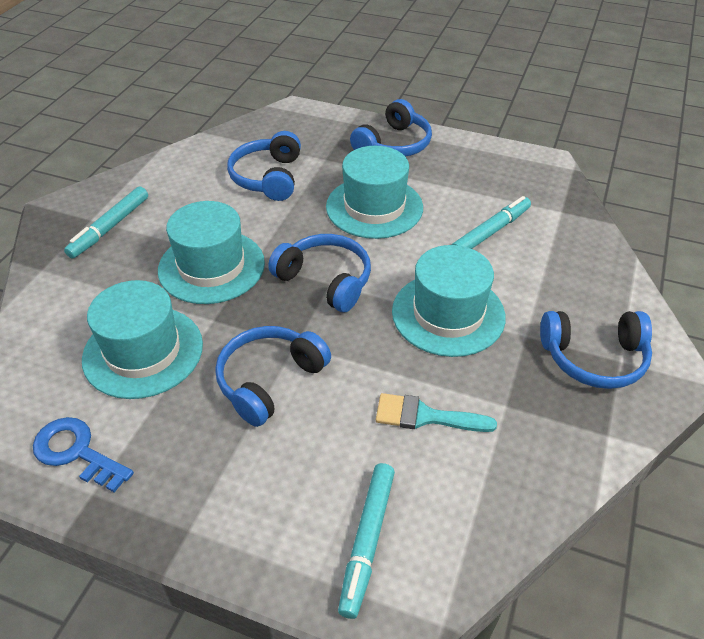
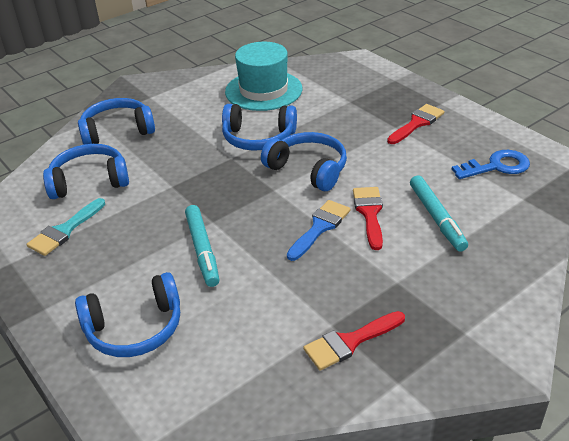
blue brush: none = 0 -> [287,200,351,261] = 1
red brush: none = 0 -> [303,311,405,370] [353,187,383,250] [387,104,444,144] = 3
turquoise hat: [82,280,203,399] [158,201,265,304] [326,146,423,239] [392,245,506,357] = 4 -> [225,42,302,111] = 1
turquoise marker: [64,186,148,259] [338,463,395,619] [452,196,531,249] = 3 -> [185,205,219,287] [410,175,468,252] = 2

